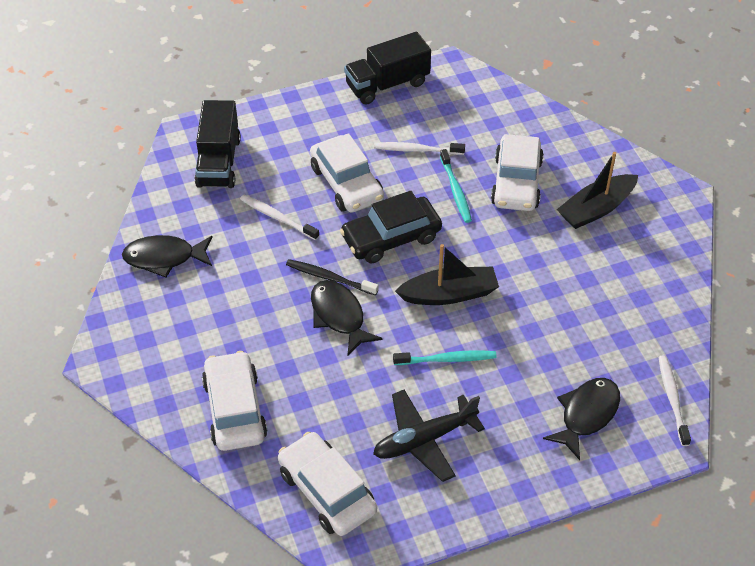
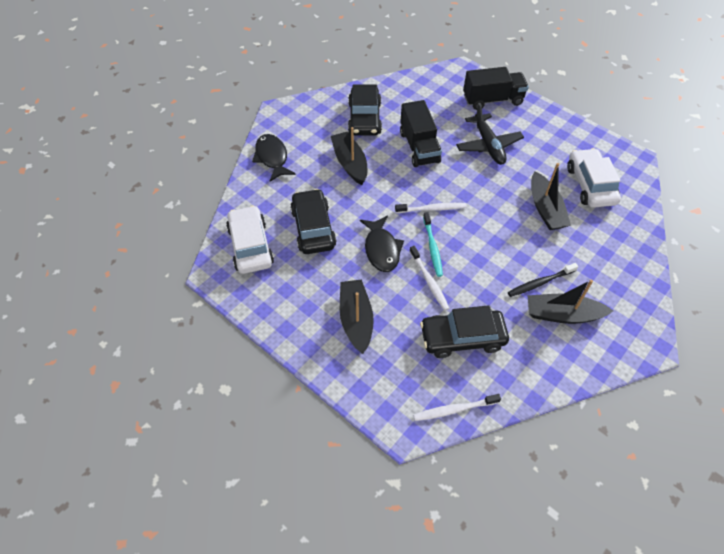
black boat: [395,244,499,305] [557,152,638,229] = 2 -> [331,127,367,185] [340,279,374,354] [528,280,613,324] [531,163,571,230] = 4
black car: [340,191,442,263] = 1 -> [290,189,337,254] [348,84,382,136] [420,305,509,358] = 3
black fish: [122,235,213,278] [311,280,383,355] [543,378,620,460] = 3 -> [252,134,296,182] [360,216,404,272] = 2
turquoise toothbrush: [393,350,497,365] [440,149,472,223] = 2 -> [423,212,443,277] = 1
white car: [202,351,267,451] [278,432,377,536] [310,133,384,213] [491,134,544,211] = 4 -> [226,205,274,274] [567,148,621,208] = 2

